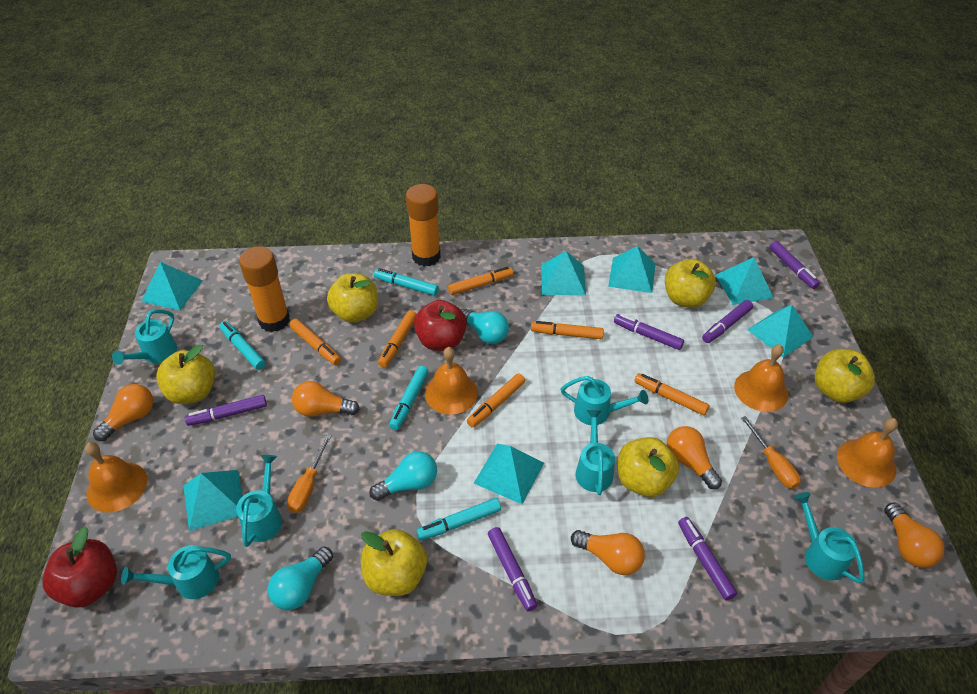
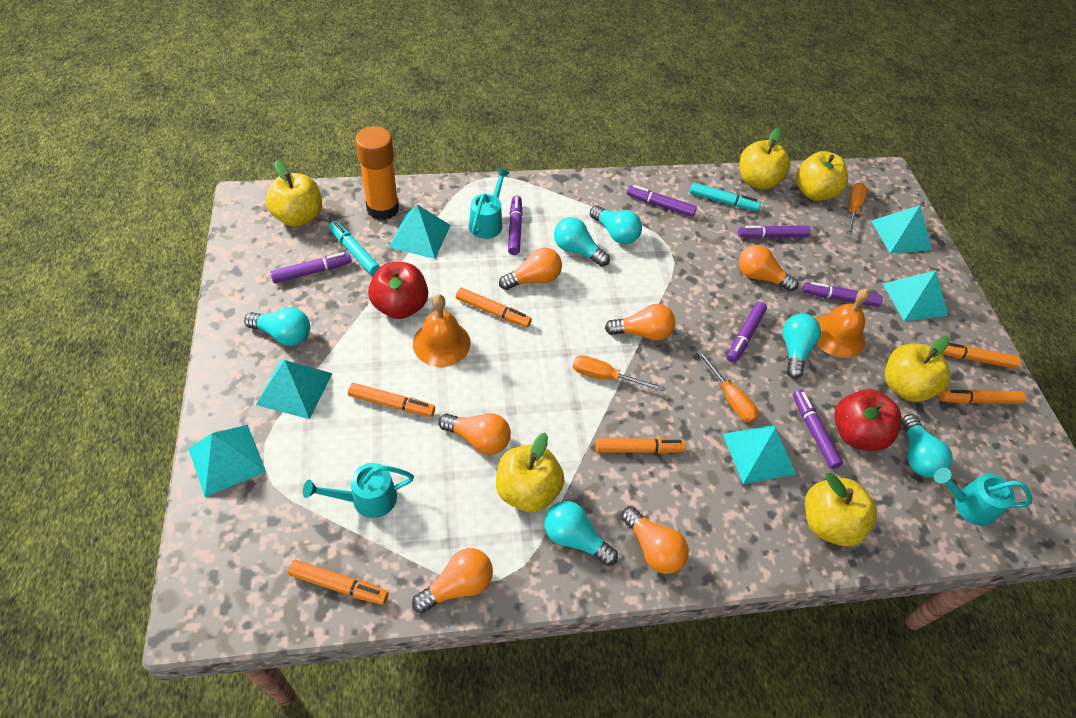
orange bell: [85,442,147,512] [425,347,478,415] [734,344,788,412] [837,418,898,488] = 4 -> [413,294,471,367] [816,289,870,358] = 2
orange glue stick: [239,246,290,332] [406,184,441,267] = 2 -> [355,126,399,220] = 1
orange light bulb: [93,384,154,441] [292,381,360,417] [571,530,645,575] [667,426,722,489] [884,503,944,568] = 5 -> [412,548,493,613] [439,413,511,455] [499,248,562,290] [605,304,675,341] [621,506,689,574] [739,245,798,292] = 6
orange screwdriver: [287,435,332,513] [741,416,801,489] = 2 -> [573,355,663,391] [697,350,759,423] [847,183,867,235] = 3
purple marker: [185,395,267,426] [488,527,537,611] [614,314,684,350] [678,517,737,600] [702,300,753,343] [770,241,820,289] = 6 -> [270,252,352,283] [508,195,523,255] [627,185,697,217] [727,302,767,363] [738,226,811,239] [793,390,843,469] [803,282,883,307] = 7
turquoise light bulb: [268,547,333,610] [369,451,437,501] [461,309,509,344] = 3 -> [244,307,310,346] [544,501,618,566] [554,217,610,267] [590,205,642,244] [782,314,821,379] [901,414,953,478] = 6
turquoise marker: [219,321,266,370] [374,268,439,296] [389,366,429,430] [417,498,501,540] = 4 -> [329,221,380,275] [690,183,761,211] = 2
turquoise pyramid: [141,262,203,310] [183,470,243,531] [474,443,544,504] [541,251,586,296] [608,246,656,293] [716,257,774,305] [747,305,814,358] = 7 -> [188,425,266,497] [256,360,333,419] [389,205,451,259] [723,425,796,484] [871,205,932,254] [883,271,948,321] = 6
turquoise watering can: [112,309,177,365] [121,545,231,599] [236,455,282,547] [561,376,648,425] [576,410,615,495] [794,492,864,583] = 6 -> [303,463,414,518] [469,168,510,239] [934,468,1033,526] = 3

